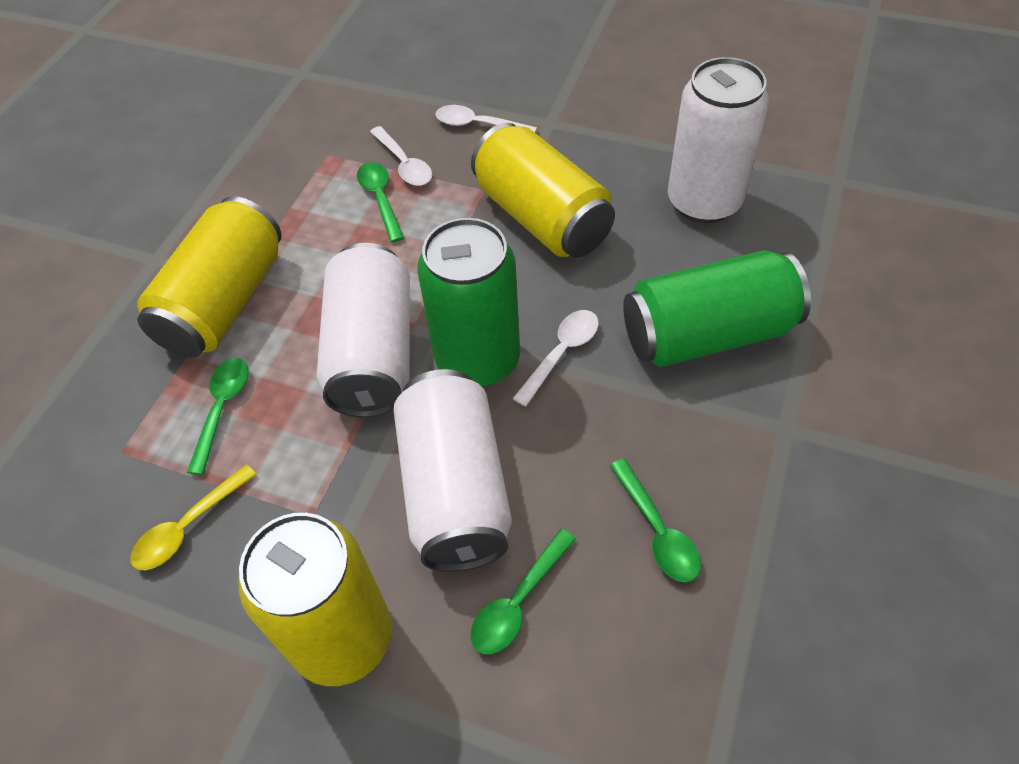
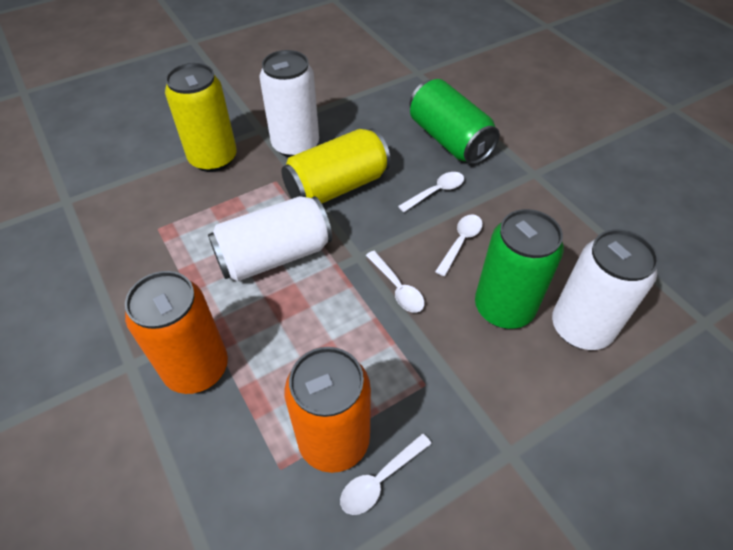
green spoon: [187,358,248,475] [357,162,404,242] [470,529,576,654] [610,458,701,582] = 4 -> none = 0
orange can: none = 0 -> [125,271,228,394] [285,347,371,473] = 2
white spoon: [370,126,432,186] [435,105,537,133] [513,310,599,406] = 3 -> [340,433,432,515] [366,251,425,313] [398,172,464,212] [435,215,483,276] = 4
yellow can: [137,196,282,358] [238,513,392,686] [471,123,615,258] = 3 -> [165,63,237,172] [281,128,391,203] = 2
yellow spoon: [130,464,257,570] = 1 -> none = 0

